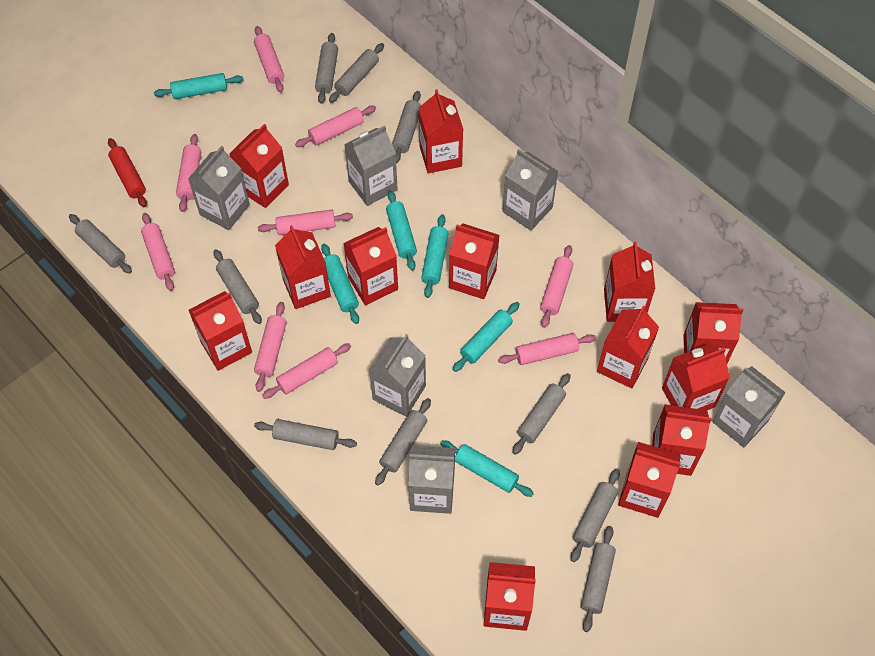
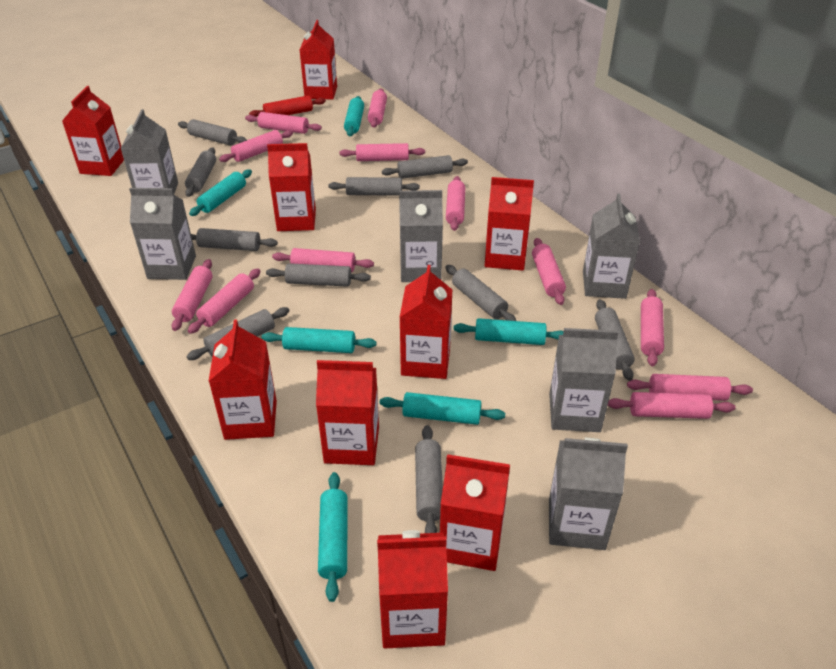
pink rolling pin: [141,213,175,291] [176,134,201,212] [254,26,284,92] [254,302,287,392] [258,209,353,235] [262,343,351,399] [295,106,376,147] [498,333,596,365] [540,245,574,328] = 9 -> [172,259,213,331] [188,268,260,334] [219,130,293,162] [245,112,322,134] [272,248,374,272] [339,143,425,161] [368,88,387,128] [446,176,465,231] [532,238,566,305] [608,392,736,419] [627,374,753,401] [641,289,664,366] = 12
red carton: [189,291,252,371] [229,124,289,208] [275,225,331,309] [343,227,398,305] [419,89,463,173] [449,223,500,299] [484,562,536,631] [597,305,659,389] [604,242,655,322] [618,442,681,518] [652,404,712,476] [662,344,730,410] [683,302,743,363] = 13 -> [62,86,124,176] [209,319,277,440] [267,143,316,231] [300,20,337,100] [316,360,379,465] [377,530,448,648] [400,265,452,379] [440,454,510,571] [485,177,534,271] = 9

